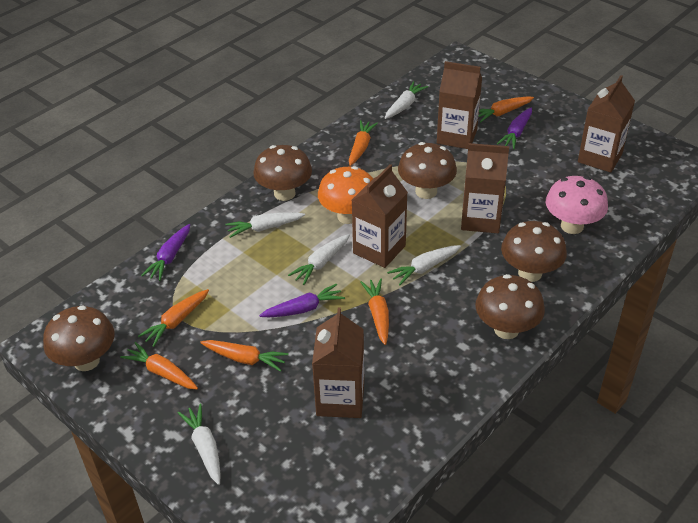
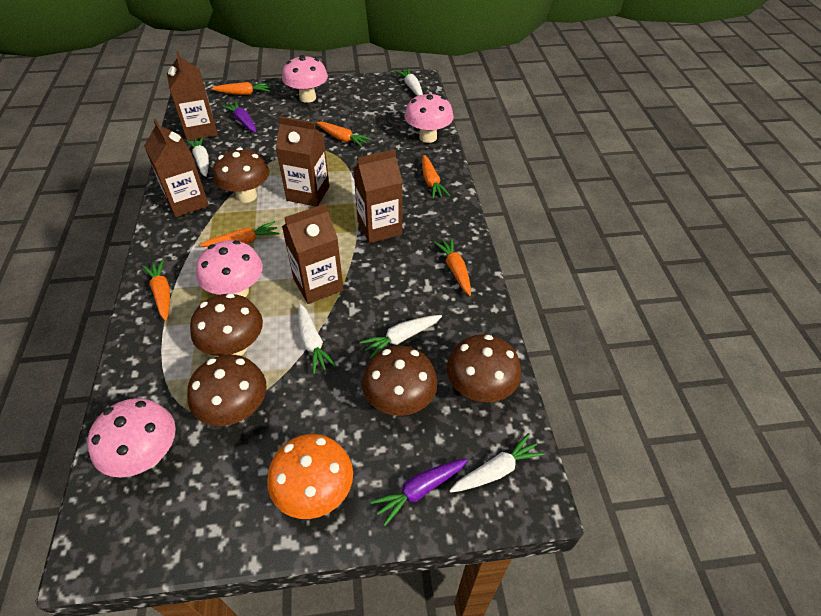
pink mushroom: [546,176,608,234] = 1 -> [87,398,176,478] [196,240,263,297] [282,55,328,103] [404,92,454,143] = 4
purple carrot: [141,224,190,281] [259,283,345,317] [497,107,532,149] = 3 -> [222,101,256,133] [370,459,468,526] = 2

